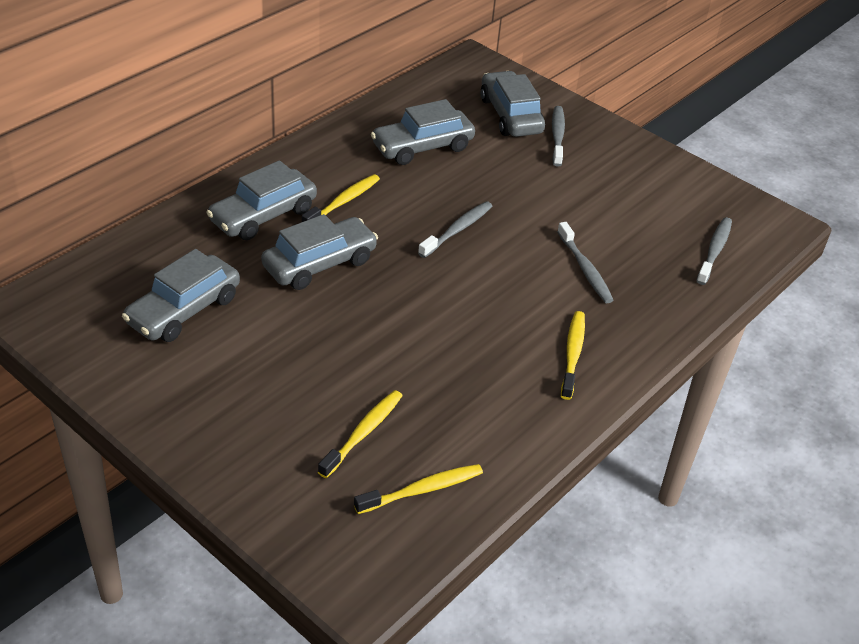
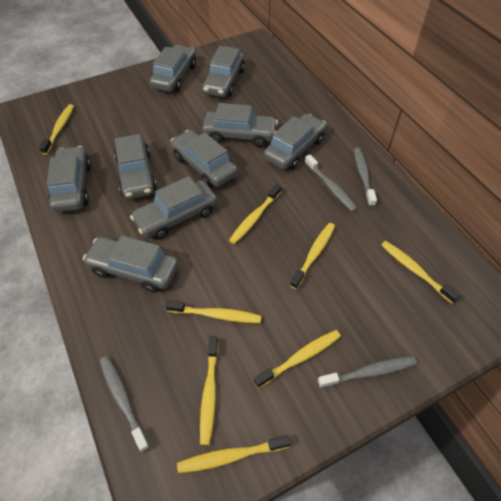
grey car: [122,249,240,342] [206,160,317,240] [261,214,378,290] [371,99,475,165] [480,71,545,137] = 5 -> [47,146,91,212] [83,235,179,293] [114,134,157,199] [130,176,217,240] [150,45,196,92] [170,130,237,187] [202,103,278,147] [203,46,245,97] [264,114,326,170] = 9
yellow toothbrush: [302,174,380,222] [318,390,402,478] [354,464,483,514] [561,311,585,400] = 4 -> [39,104,74,155] [166,300,261,323] [177,435,291,473] [200,336,219,445] [229,184,282,244] [254,330,341,388] [290,223,335,289] [381,241,460,304] = 8

